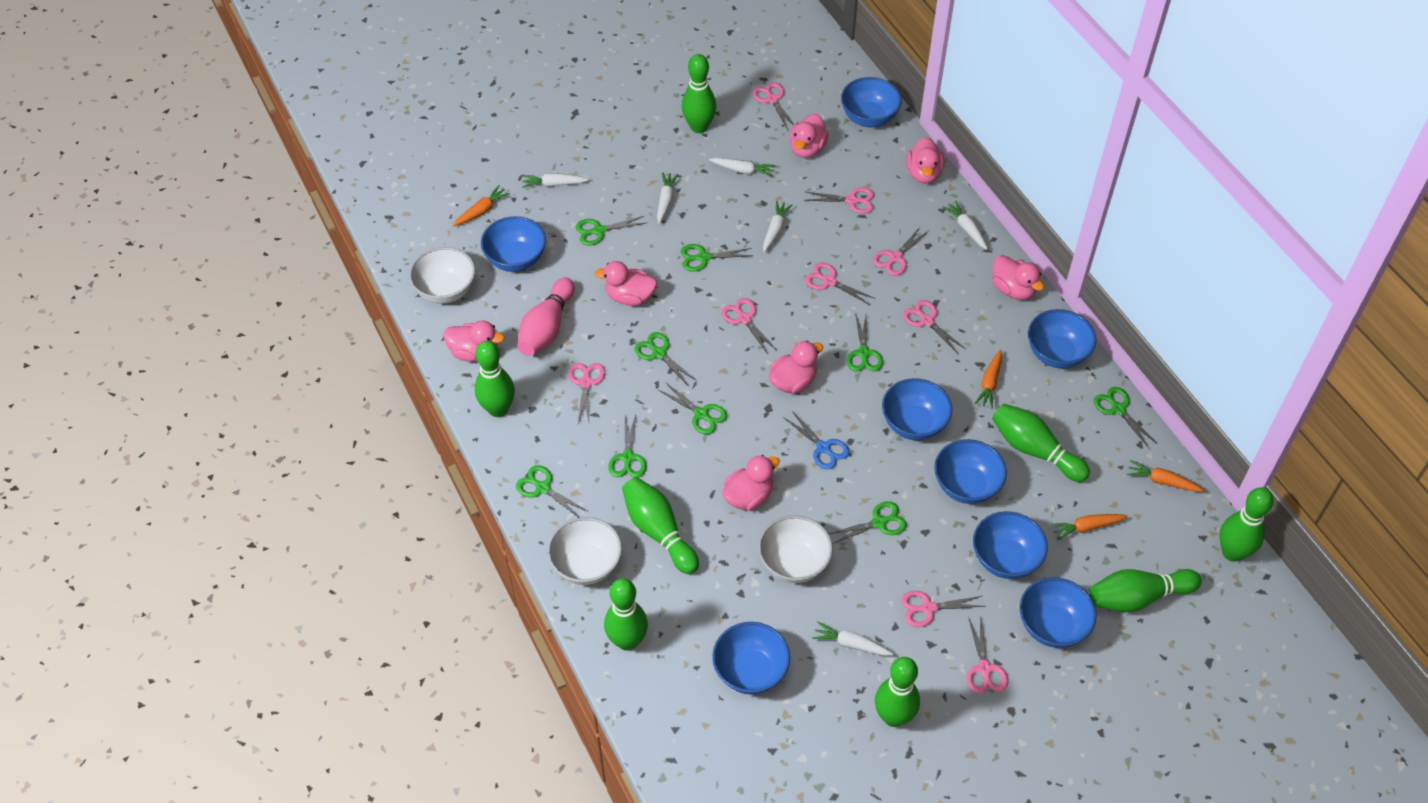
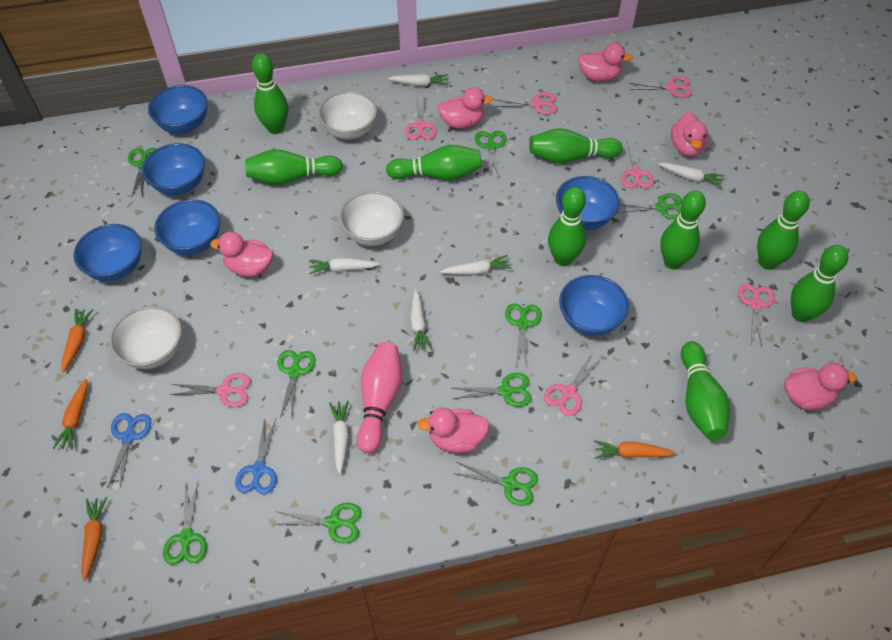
blue bowl: [481,216,546,272] [712,622,790,694] [841,77,902,127] [882,378,952,440] [934,439,1007,504] [973,511,1048,579] [1019,577,1097,648] [1028,309,1096,369] = 8 -> [73,224,142,281] [142,143,205,195] [148,85,208,133] [154,199,221,255] [556,176,620,230] [559,275,629,336] = 6
blue scissors: [783,411,850,469] = 1 -> [107,413,151,488] [235,418,277,494] = 2
green bowling pin: [475,341,515,417] [604,578,648,651] [622,477,699,574] [682,54,716,133] [875,657,920,727] [992,403,1090,482] [1090,569,1202,612] [1219,487,1274,561] = 8 -> [245,149,343,185] [252,53,288,134] [386,145,482,180] [529,128,623,163] [548,187,586,266] [660,190,706,269] [681,341,730,441] [757,191,810,270] [791,245,848,322] = 9
pink duck: [444,320,504,362] [595,261,657,306] [722,455,780,511] [769,341,823,393] [789,113,829,158] [906,137,944,184] [992,255,1044,300] = 7 -> [210,232,273,277] [417,408,490,453] [437,87,493,128] [578,43,633,82] [671,112,708,156] [784,363,857,410] = 6
pink scissors: [568,363,605,423] [721,298,777,354] [753,82,794,130] [805,188,874,214] [805,263,875,305] [873,226,929,276] [901,591,985,627] [903,300,966,354] [967,617,1008,693] = 9 -> [170,373,251,407] [405,96,437,140] [495,92,557,114] [544,353,602,416] [621,140,654,188] [630,76,692,98] [738,284,775,346] = 7

